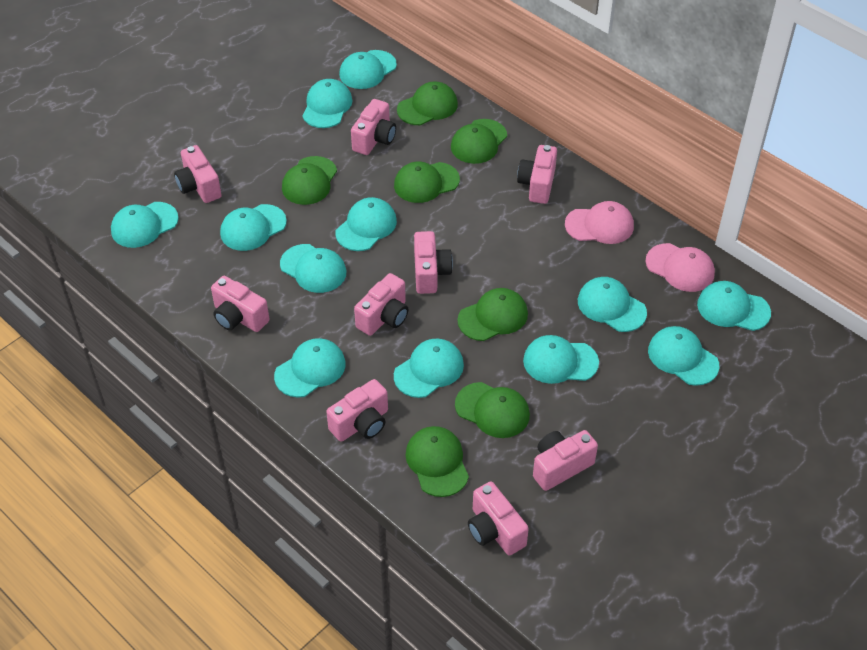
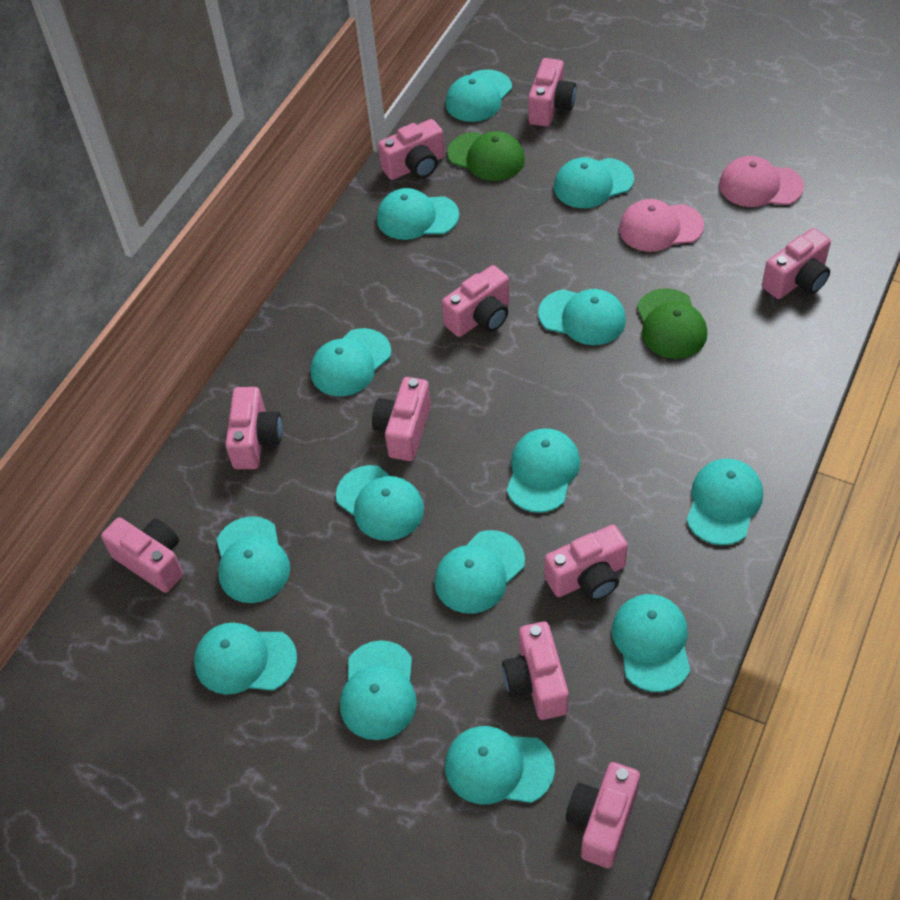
green cap: [282,156,337,205] [394,161,460,203] [397,81,458,125] [405,426,469,497] [451,119,507,164] [455,382,530,438] [457,288,528,341] = 7 -> [447,131,525,181] [637,288,707,359] = 2
pink camera: [174,145,222,203] [211,276,269,332] [326,379,388,442] [351,99,396,155] [354,273,409,336] [414,231,453,294] [468,481,529,556] [517,145,557,204] [533,430,598,491] = 9 -> [101,517,183,593] [225,387,282,469] [372,377,431,461] [378,119,445,180] [442,265,509,337] [502,622,569,720] [528,58,576,127] [545,525,628,601] [566,762,640,868] [762,228,831,299] = 10
turquoise cap: [111,202,179,248] [220,204,287,251] [274,338,346,398] [280,244,346,293] [302,79,352,128] [335,197,397,251] [339,50,397,89] [394,339,464,398] [523,335,599,384] [578,277,647,332] [648,326,719,386] [697,281,771,331] = 12 -> [194,623,297,695] [217,516,290,603] [311,328,391,396] [336,465,424,541] [340,640,417,740] [377,188,459,240] [434,530,525,614] [445,726,555,804] [446,69,512,122] [507,428,580,513] [538,289,626,345] [554,157,634,208] [612,594,690,692] [686,459,763,545] = 14

